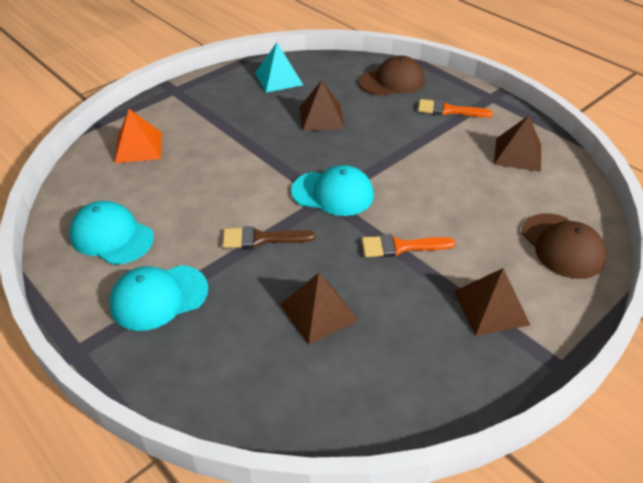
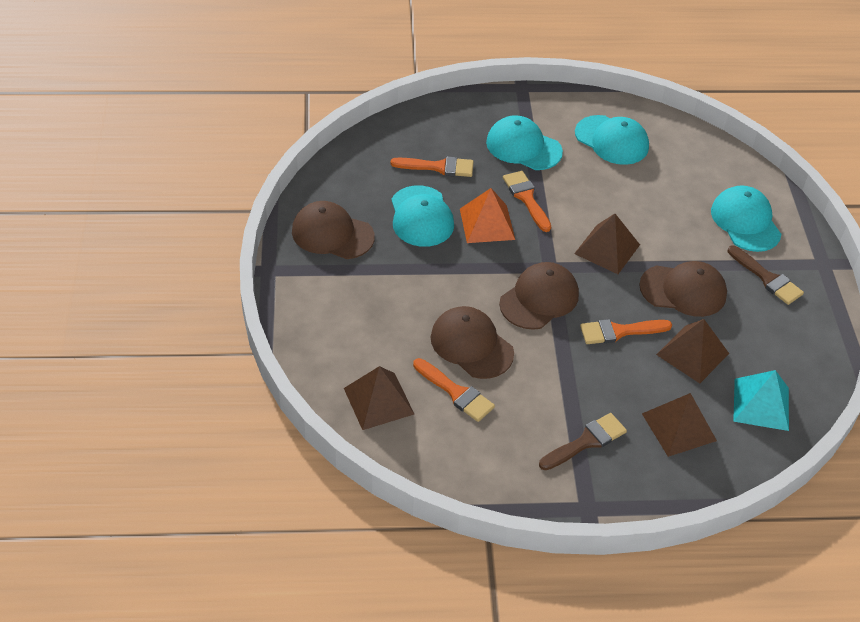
brown brush: [222,226,315,248] = 1 -> [539,413,627,470] [728,245,804,305] = 2
brown cap: [359,55,425,96] [522,213,607,279] = 2 -> [292,201,375,259] [431,306,514,379] [499,262,579,330] [639,261,727,317] = 4
orange brush: [361,234,455,257] [418,99,493,117] = 2 -> [391,156,474,177] [413,358,495,422] [503,171,551,232] [580,319,672,344] = 4
turquoise cap: [69,201,154,265] [109,265,208,331] [291,165,374,216] = 3 -> [391,185,454,247] [486,115,563,170] [575,115,649,165] [711,185,781,252] = 4

